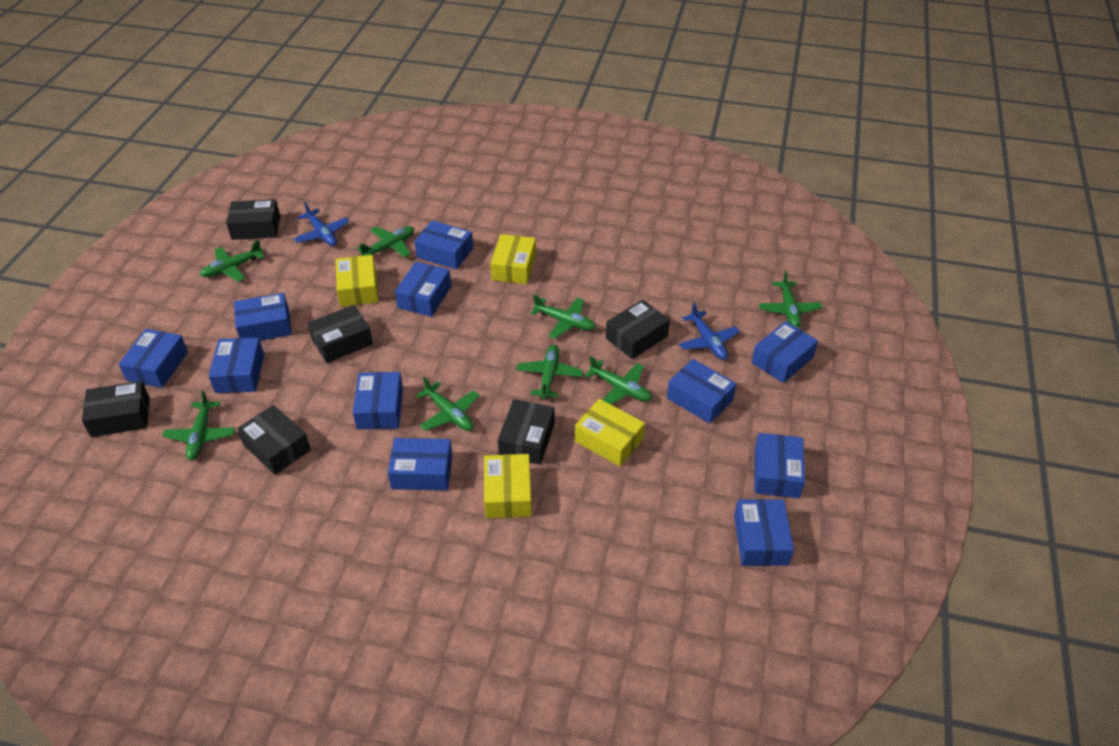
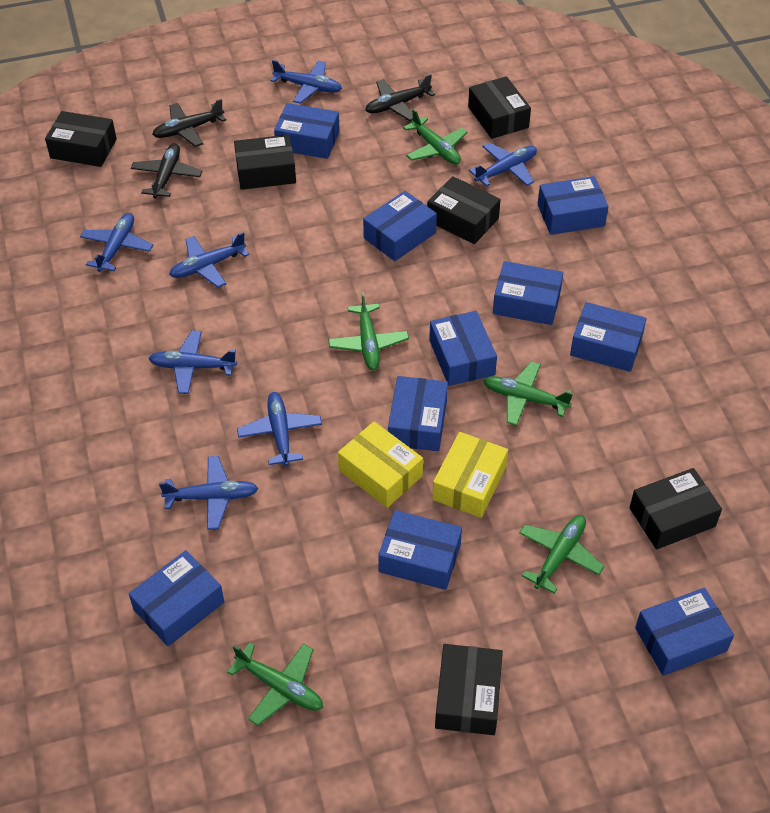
black plane: none = 0 -> [131,143,202,199] [152,99,226,147] [365,74,435,121] = 3
blue box: [119,329,188,388] [208,338,264,393] [234,293,292,341] [353,372,403,429] [388,438,452,491] [395,262,451,317] [414,220,473,270] [667,359,736,424] [734,499,794,566] [751,321,818,383] [755,433,805,498] = 11 -> [129,550,224,646] [274,103,340,159] [363,191,437,261] [378,510,462,590] [388,376,448,451] [429,311,497,386] [493,261,563,325] [538,176,609,235] [570,302,646,372] [635,588,734,676] = 10
blue plane: [294,202,349,246] [679,303,740,360] = 2 -> [80,213,153,272] [148,330,237,394] [159,456,258,530] [169,232,249,288] [237,392,322,466] [270,60,342,104] [469,143,537,187] = 7
green plane: [162,390,235,460] [200,240,264,282] [357,226,414,258] [416,377,479,431] [516,345,583,399] [530,295,596,339] [584,356,652,405] [759,270,822,328] = 8 -> [227,642,323,725] [328,292,409,370] [403,108,468,165] [483,361,573,426] [519,515,605,593] = 5
yellow box: [335,255,378,307] [484,454,532,518] [490,234,536,284] [575,399,645,466] = 4 -> [338,422,423,508] [432,432,508,518] = 2

